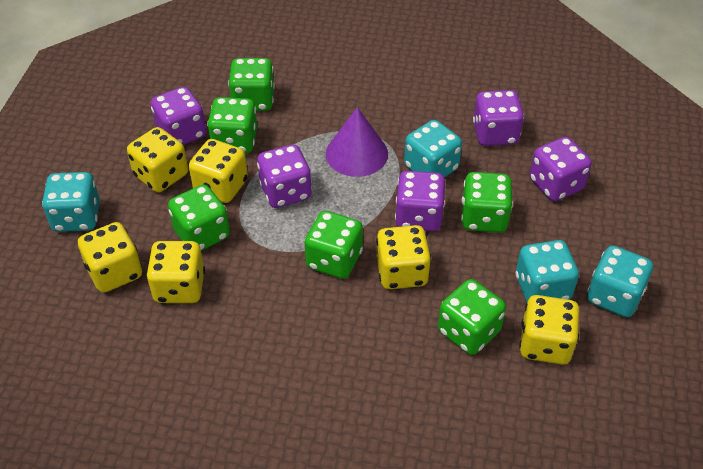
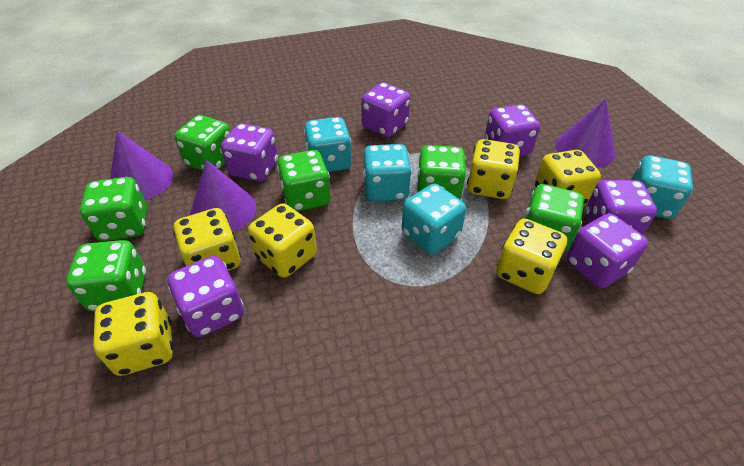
purple cone: [326,107,388,177] = 1 -> [110,130,173,200] [190,160,256,232] [556,99,615,168] = 3
purple dice: [151,87,206,145] [257,144,312,208] [395,171,445,231] [473,90,524,146] [530,137,592,201] = 5 -> [168,256,244,337] [221,123,278,181] [361,82,410,137] [485,104,540,156] [566,213,648,288] [586,180,657,235] = 6

